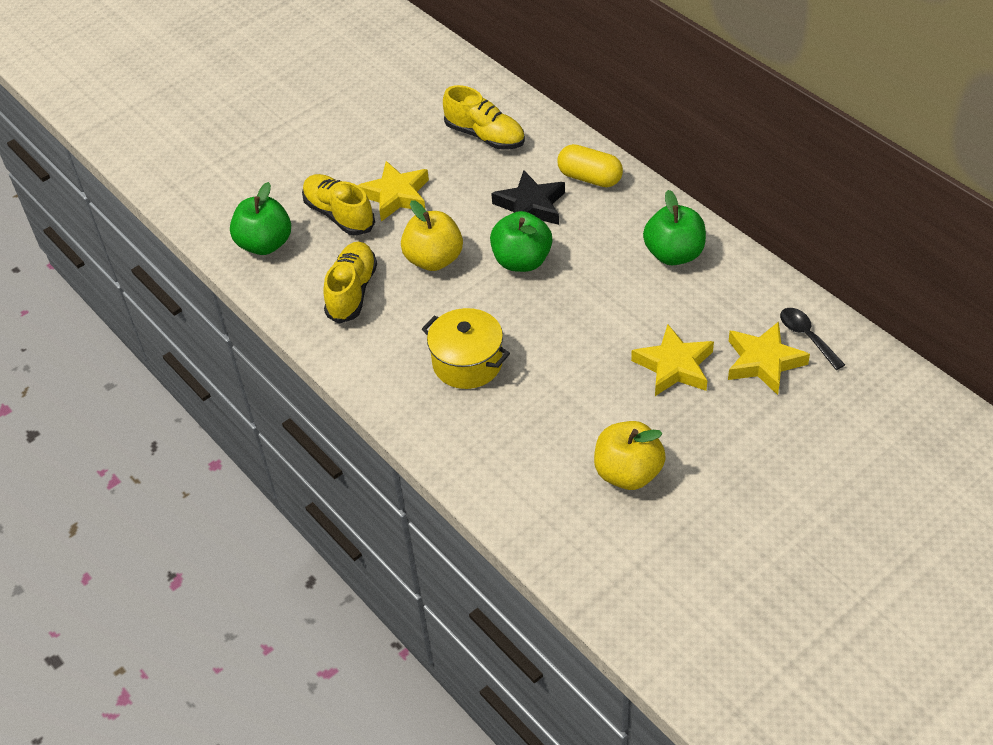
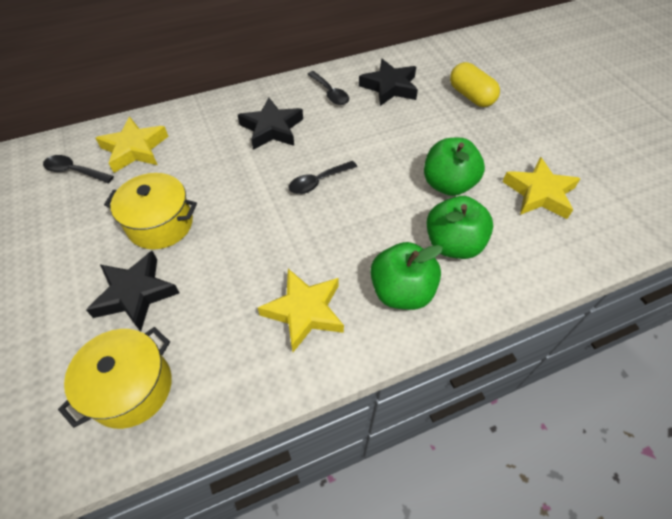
black spoon: [780,308,845,370] = 1 -> [43,155,114,183] [289,161,357,194] [307,71,349,105] = 3
black star: [491,170,565,225] = 1 -> [86,251,180,332] [238,98,303,150] [359,59,418,106] = 3
yellow apple: [401,200,463,271] [594,421,666,490] = 2 -> none = 0
yellow pot: [422,308,510,389] = 1 -> [58,327,172,429] [104,173,197,250] = 2
yellow shoe: [302,174,375,235] [323,242,377,324] [443,85,525,150] = 3 -> none = 0

